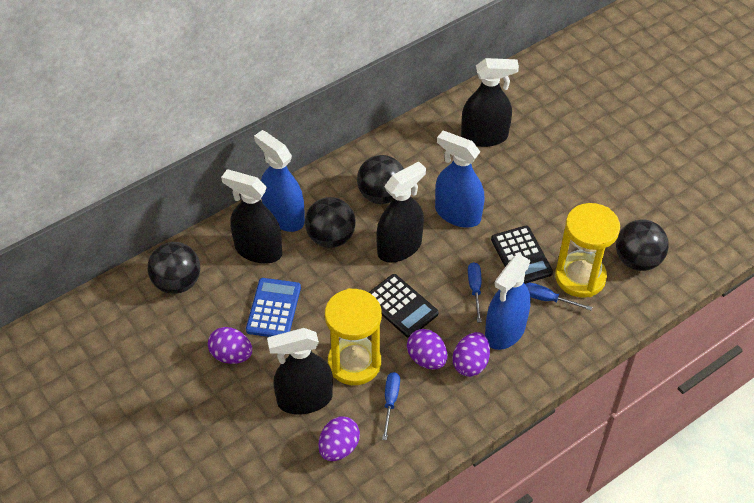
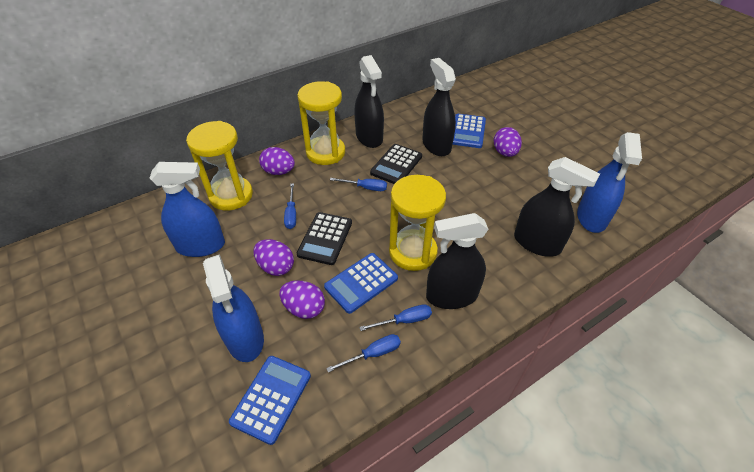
black ball: [148,242,200,294] [305,197,356,248] [357,155,404,204] [616,219,669,271] = 4 -> none = 0
blue calculator: [246,278,301,337] = 1 -> [229,356,311,445] [324,253,398,314] [452,114,486,148] = 3
blue screwdriver: [382,372,400,440] [468,262,482,322] [525,283,592,310] = 3 -> [284,183,296,229] [326,334,401,372] [330,178,387,191] [359,304,432,331] = 4
yellow hourglass: [325,288,382,385] [555,203,620,298] = 2 -> [186,121,253,211] [298,81,345,165] [389,175,446,271] = 3

